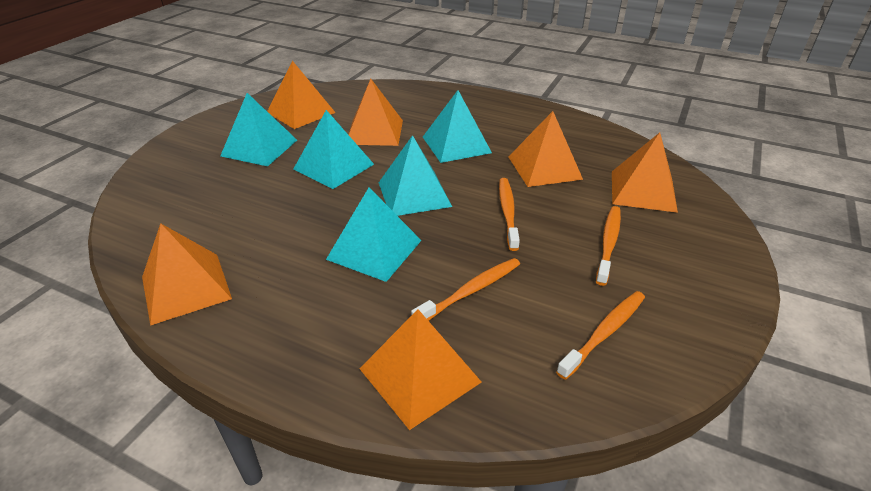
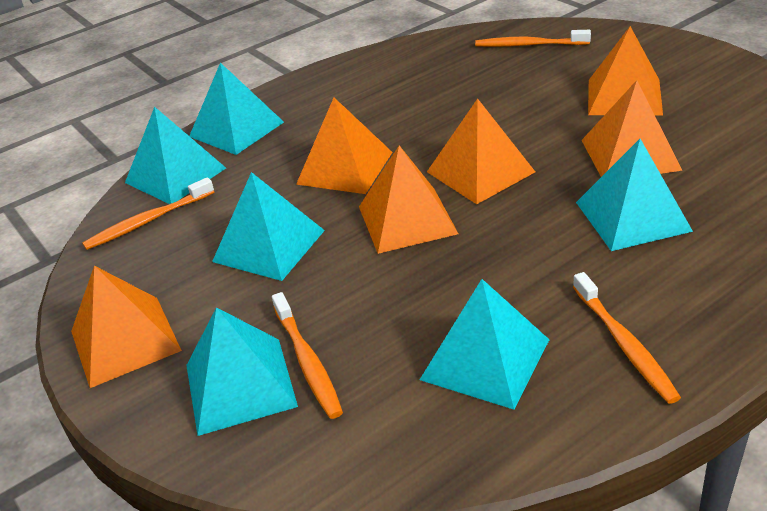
turquoise pyramid: [220,93,297,166] [293,110,374,189] [326,188,422,282] [379,135,452,216] [423,90,492,163] = 5 -> [125,107,226,204] [186,307,298,436] [189,63,284,155] [212,172,325,281] [420,279,549,410] [576,139,693,251] = 6

